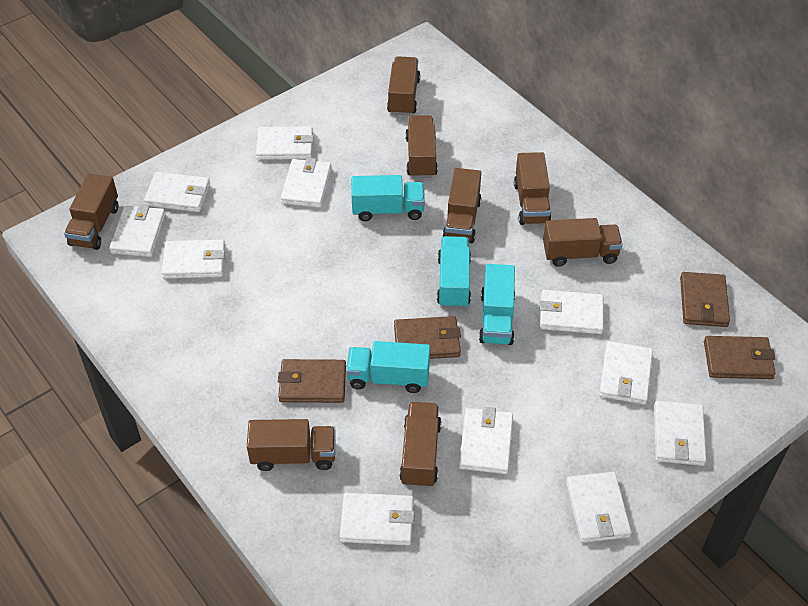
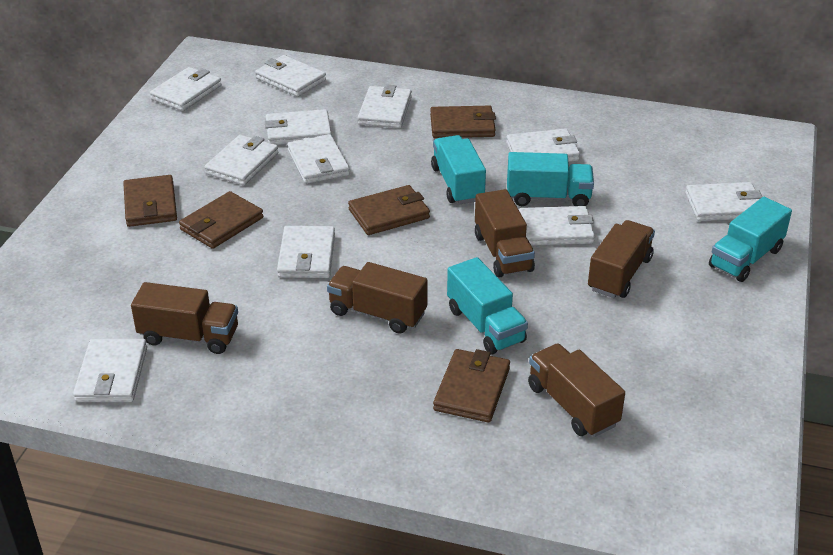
brown truck: [64,174,118,250] [247,419,336,471] [387,56,420,116] [399,402,442,488] [405,115,438,178] [443,168,482,243] [514,152,552,225] [543,218,623,267] = 8 -> [131,282,238,354] [327,262,428,334] [475,189,535,278] [528,343,625,437] [588,220,655,298] = 5
brown wallet: [278,359,346,403] [394,316,461,359] [680,272,730,327] [704,336,776,379] = 4 -> [123,175,177,227] [179,191,263,249] [348,185,430,235] [430,106,496,138] [433,349,510,423] = 5

